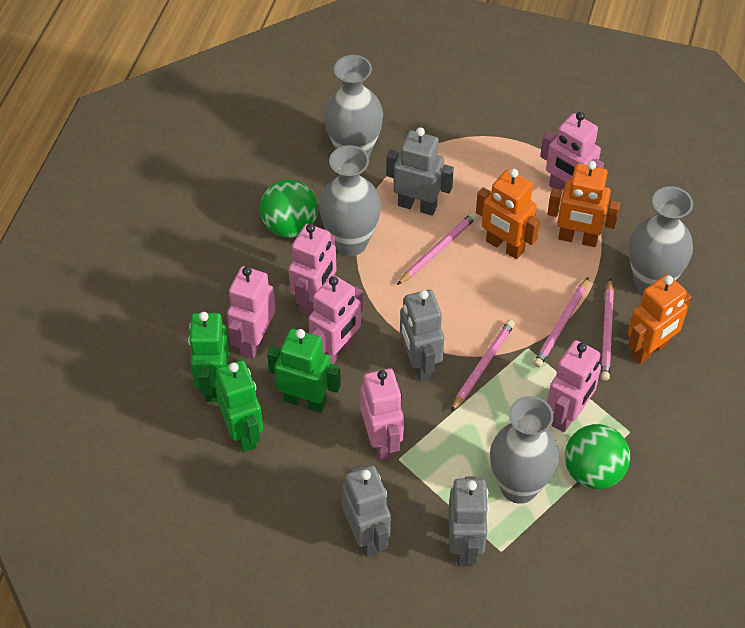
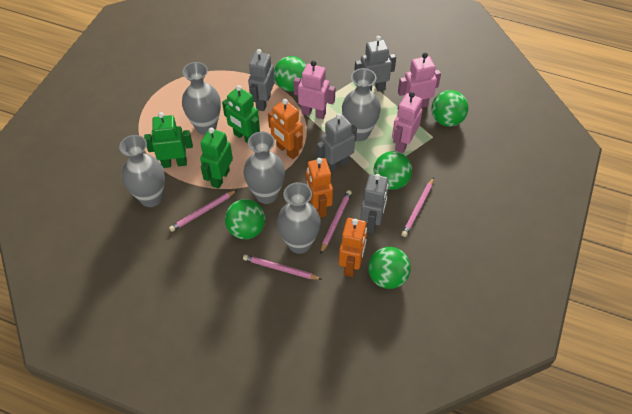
green ball: [260,179,318,238] [565,424,630,489] = 2 -> [225,199,265,239] [274,56,306,92] [368,247,411,289] [373,151,412,190] [432,90,468,127] = 5
grey vase: [319,145,381,256] [324,55,383,157] [490,396,559,504] [629,186,693,294] = 4 -> [119,135,165,207] [182,62,221,135] [244,132,285,204] [277,182,321,254] [342,68,381,141] = 5
pink robot: [227,266,276,358] [289,224,336,315] [309,275,363,364] [360,368,404,460] [540,112,604,190] [547,340,601,432] = 6 -> [293,61,335,119] [392,92,422,153] [398,53,441,108] = 3

